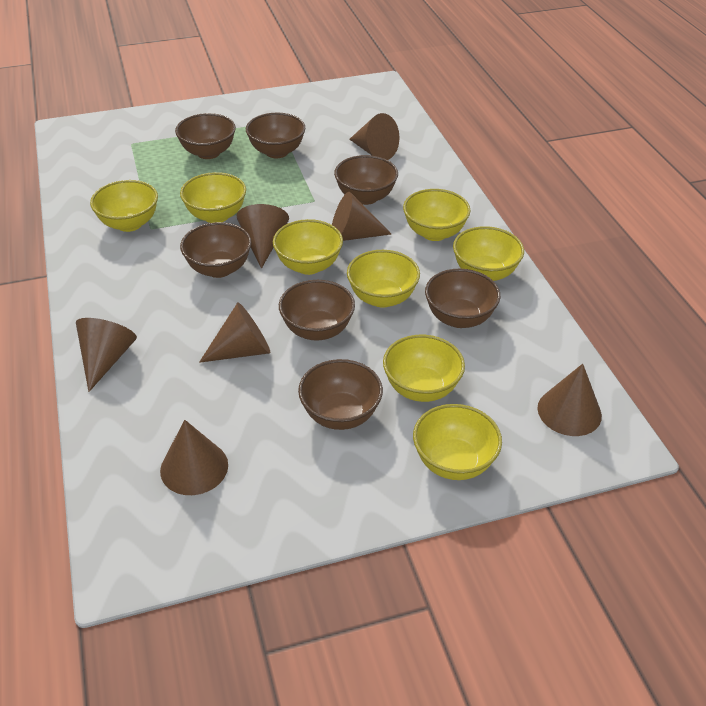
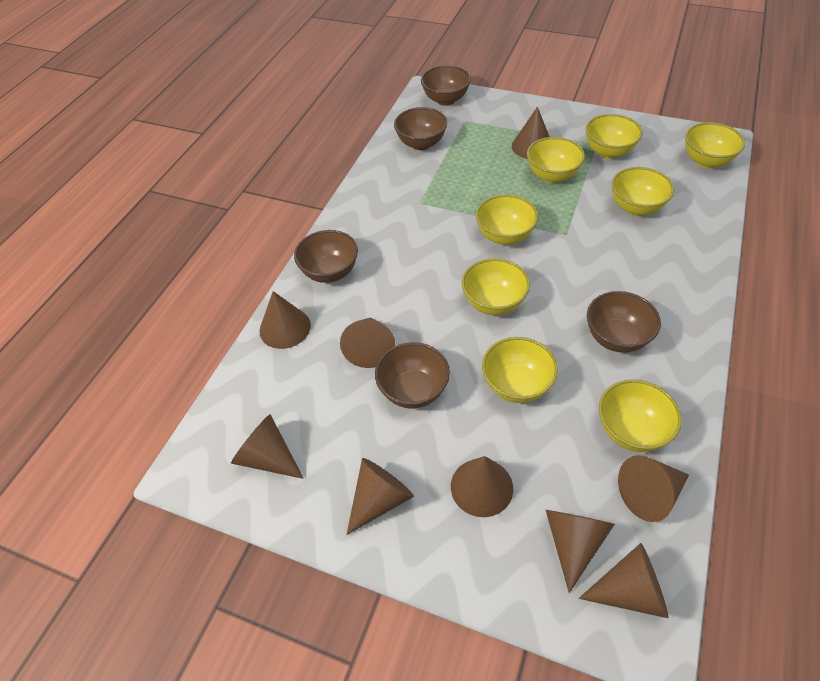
brown bowl: [175,113,236,159] [180,222,251,278] [246,113,305,158] [279,280,355,341] [298,359,383,430] [334,155,398,205] [425,268,500,328] = 7 -> [294,230,358,283] [375,342,450,409] [394,107,448,150] [421,65,471,106] [587,291,661,353] = 5
brown cone: [76,318,137,392] [160,420,228,495] [199,302,270,363] [237,204,289,269] [332,192,391,241] [349,113,399,160] [538,364,602,436] = 7 -> [231,414,304,479] [260,291,311,349] [340,318,395,368] [347,458,414,535] [451,456,513,517] [512,107,550,159] [546,510,615,593] [579,543,669,618] [618,455,689,522] = 9

